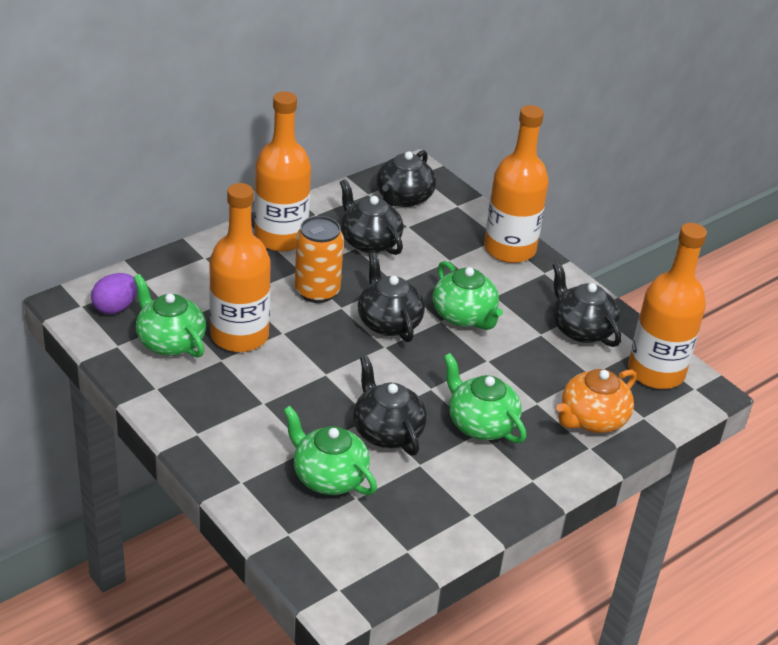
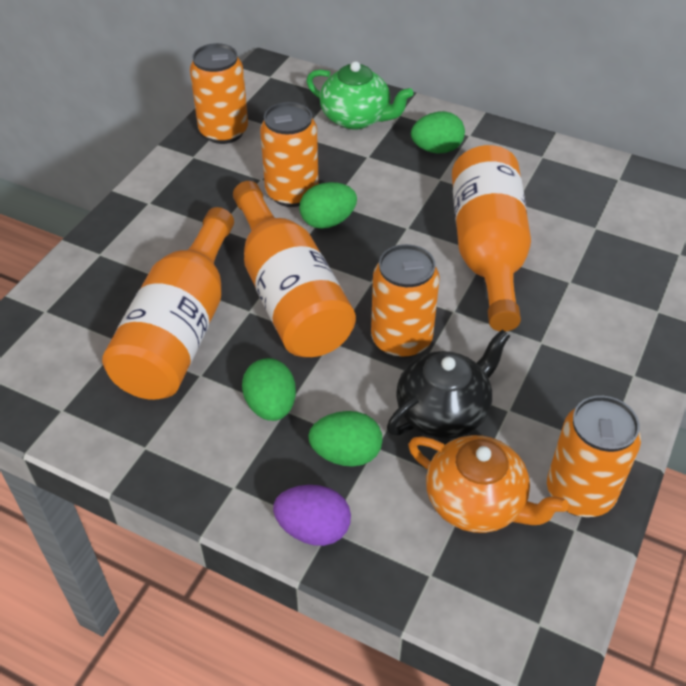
black teapot: [340,179,403,255] [353,356,427,456] [358,253,425,342] [376,150,436,207] [553,262,621,347] = 5 -> [387,329,510,439] = 1
green egg: none = 0 -> [242,358,296,421] [299,182,357,229] [308,411,382,467] [411,111,465,153] = 4
green teapot: [133,274,206,358] [283,406,377,495] [433,261,503,330] [444,353,526,443] = 4 -> [306,61,414,130] = 1
orange bottle: [209,183,271,352] [254,91,311,252] [484,105,549,263] [628,223,707,389] = 4 -> [102,207,234,400] [233,181,356,357] [452,145,531,332] = 3
orange can: [295,216,344,303] = 1 -> [190,43,248,144] [260,102,319,207] [371,244,440,358] [547,396,641,517] = 4

